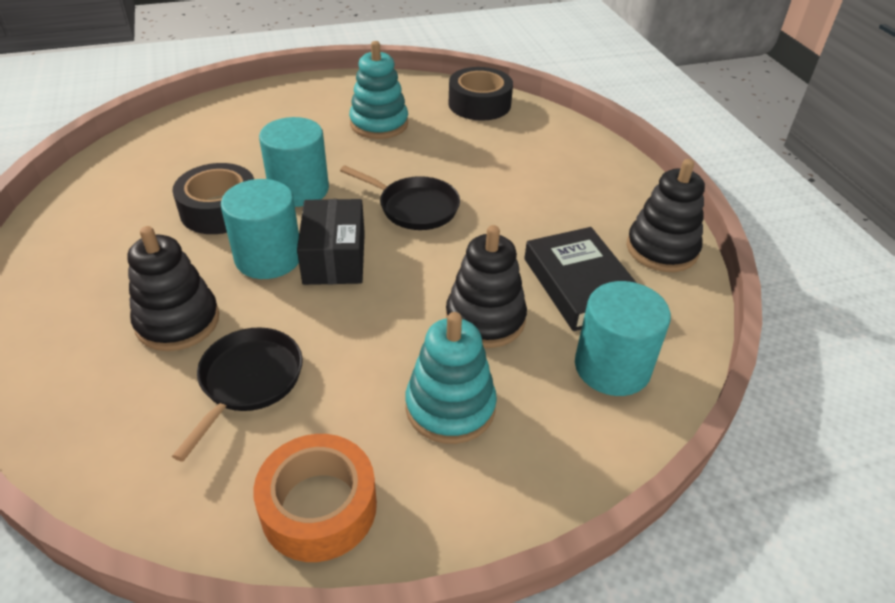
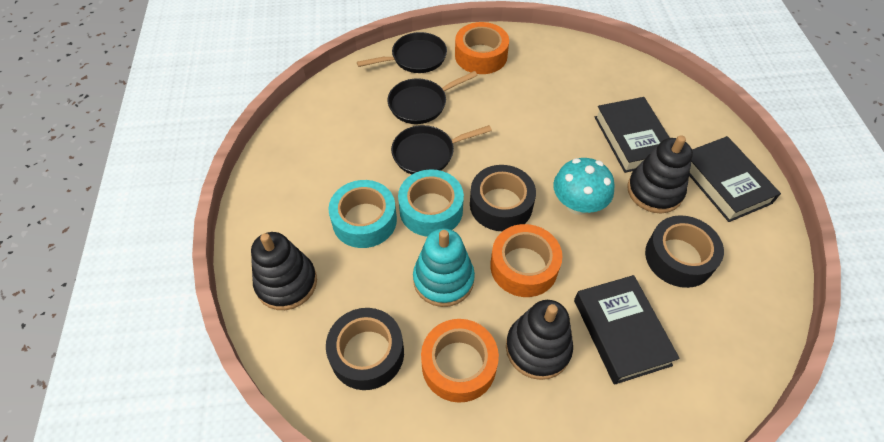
black book: [524,227,637,331] = 1 -> [574,275,680,385] [594,97,670,173] [689,136,781,222] = 3
black box: [297,199,365,285] = 1 -> none = 0
black pan: [172,327,303,462] [340,165,460,230] = 2 -> [357,32,447,73] [388,71,478,124] [391,125,492,174] = 3
black tape: [172,163,254,234] [448,67,513,121] = 2 -> [326,308,404,390] [470,165,536,231] [645,215,724,288] = 3
orange tape: [253,434,377,562] = 1 -> [421,319,499,403] [455,22,509,74] [490,224,562,297] = 3
turquoise cylinder: [221,179,299,279] [259,117,329,207] [575,281,671,396] = 3 -> none = 0
turquoise mushroom: none = 0 -> [553,158,615,215] = 1
turquoise stacking toy: [349,41,408,139] [405,312,497,444] = 2 -> [413,228,475,307] = 1
turquoise tape: none = 0 -> [328,180,397,248] [398,169,464,237] = 2

